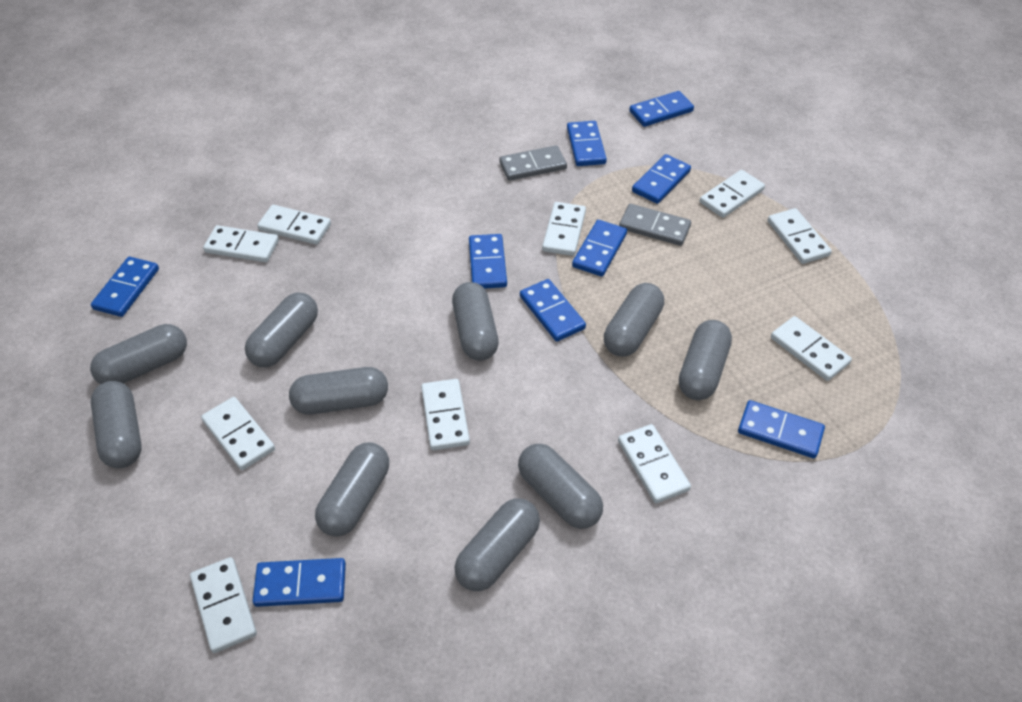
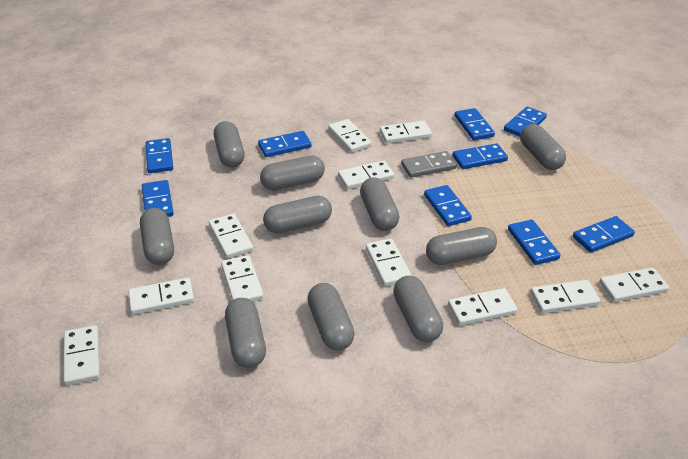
grey domino: [499,145,567,181] [619,204,691,246] = 2 -> [401,151,457,178] = 1
white domino: [190,557,257,653] [201,397,275,470] [203,225,279,262] [257,205,331,245] [421,379,470,450] [542,202,586,256] [618,424,691,503] [700,170,765,218] [768,208,832,264] [771,316,852,381] = 10 -> [64,325,100,385] [128,277,194,314] [209,213,253,258] [221,255,264,301] [328,119,372,153] [338,160,394,189] [366,238,412,286] [380,121,432,143] [448,288,518,326] [531,280,600,313] [599,267,669,302] = 11

